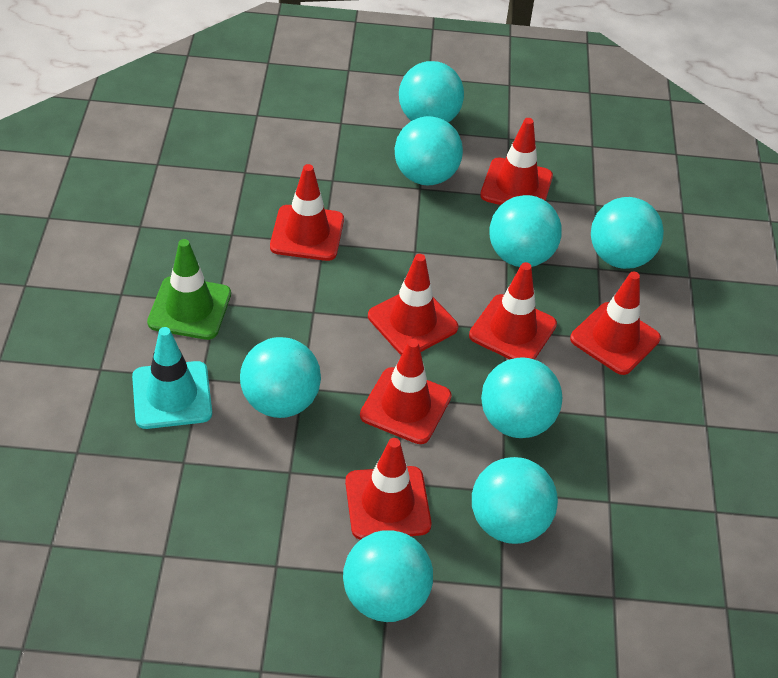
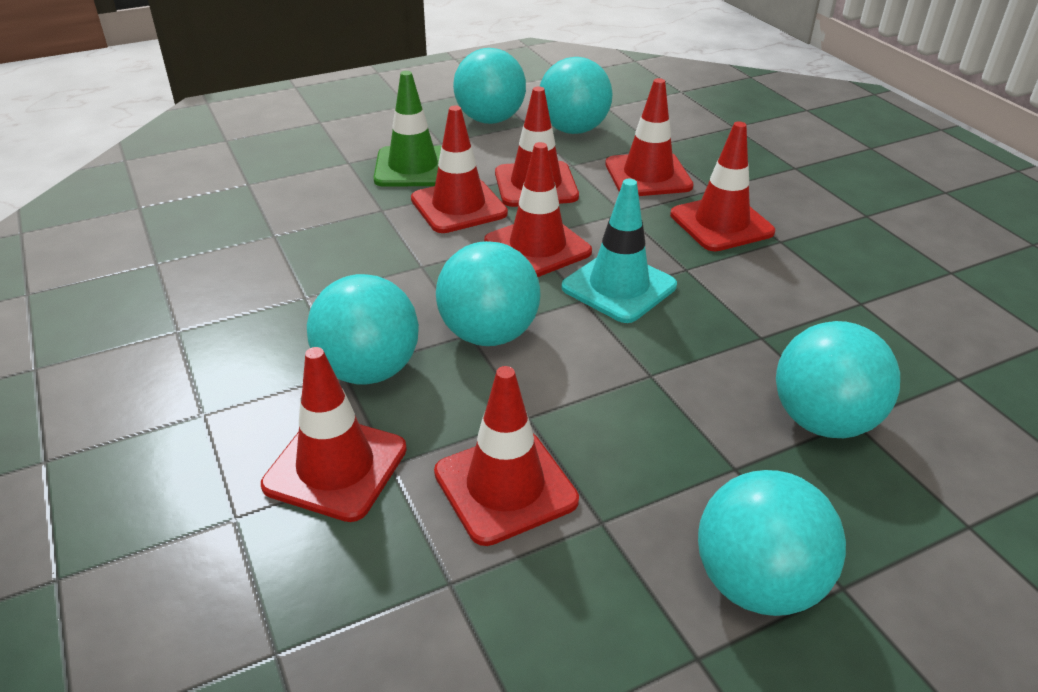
turquoise ball: [240,337,321,418] [343,530,433,622] [395,116,463,185] [399,61,464,123] [472,457,558,544] [481,357,562,438] [489,195,562,267] [591,197,664,269] = 8 -> [307,274,419,385] [436,241,540,346] [453,48,526,124] [540,57,613,134] [698,470,846,616] [776,321,900,438] = 6

